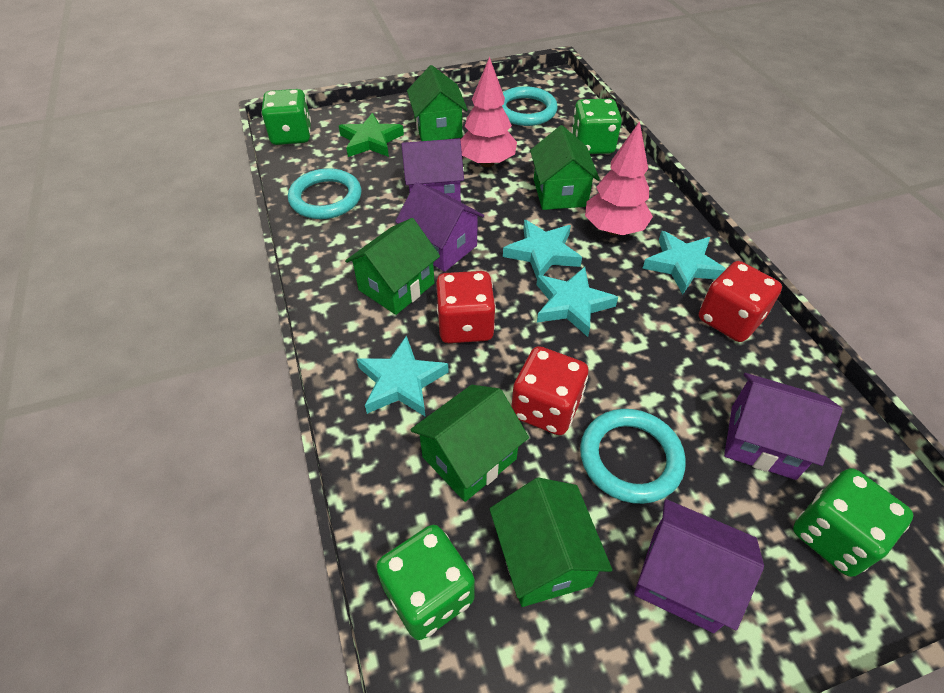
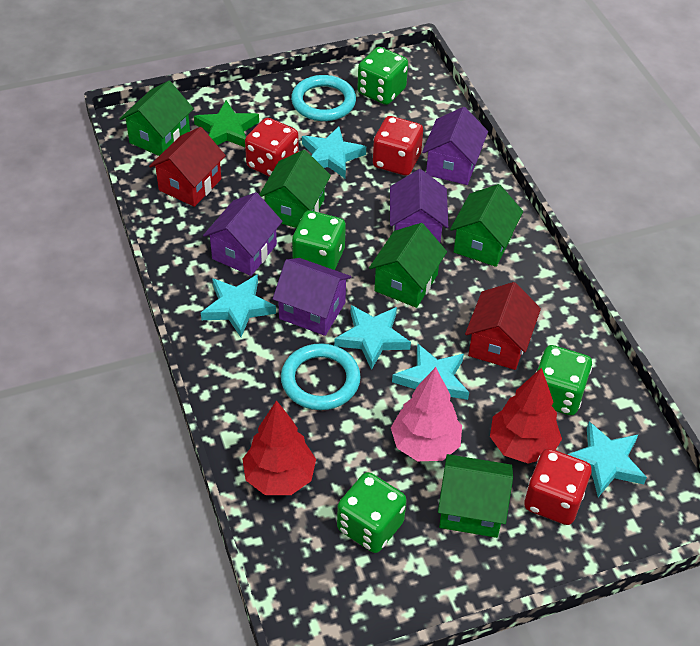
pink tree: [461,57,517,167] [585,121,653,235] = 2 -> [391,367,462,461] = 1
red house: none = 0 -> [149,127,226,207] [465,282,541,370] = 2
red tree: none = 0 -> [243,400,316,495] [490,368,562,464] = 2
turquoise ring: [288,168,361,219] [502,86,558,126] [580,409,686,504] = 3 -> [281,343,361,410] [291,75,356,121] = 2
turquoise star: [357,335,449,417] [503,220,582,278] [536,267,618,337] [642,231,726,294] = 4 -> [201,274,276,337] [302,126,366,179] [334,305,411,370] [392,343,469,400] [567,422,647,497] = 5

